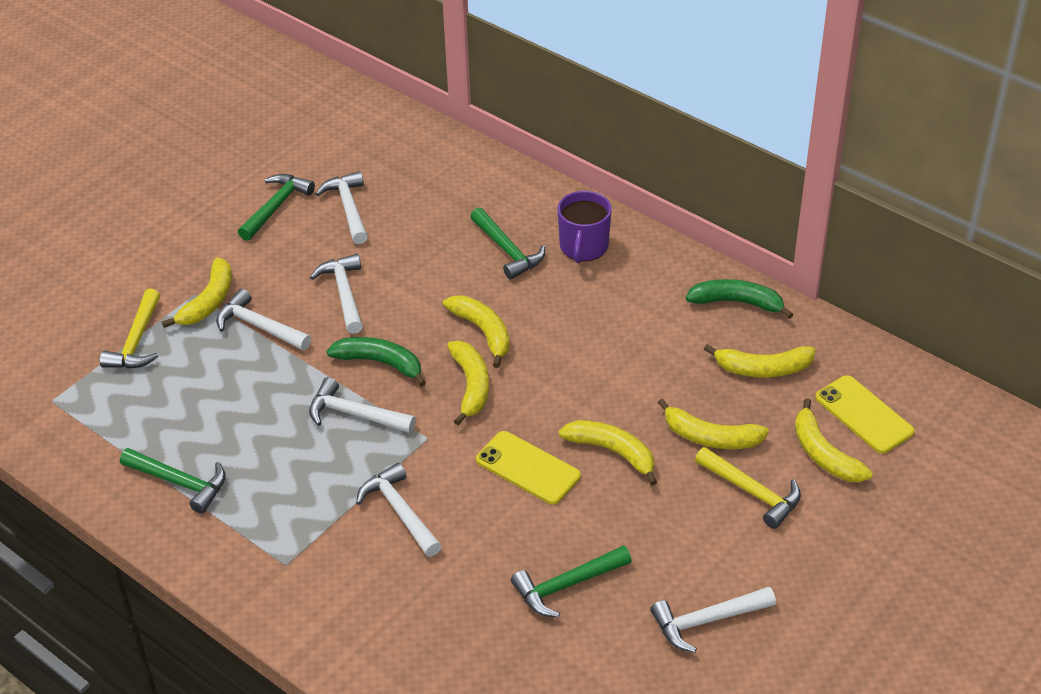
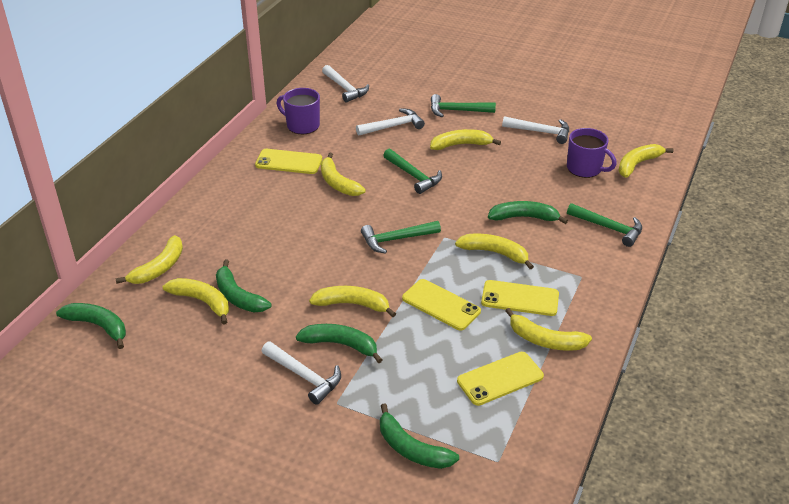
green banana: [327,337,426,387] [686,279,793,319] = 2 -> [56,303,126,349] [216,259,272,312] [296,324,382,363] [380,403,459,469] [488,201,568,224] = 5
purple mug: [557,191,612,263] = 1 -> [277,88,320,134] [567,128,617,178] = 2
white hammer: [216,289,311,350] [309,377,416,433] [310,254,363,334] [316,171,368,244] [356,463,442,557] [650,587,776,653] = 6 -> [262,341,341,405] [322,65,369,103] [356,108,425,136] [502,116,569,144] = 4
yellow banana: [162,257,232,328] [443,295,510,368] [447,341,489,425] [559,420,657,486] [658,399,769,449] [704,344,816,377] [795,398,873,482] = 7 -> [115,235,183,284] [163,278,229,325] [309,286,396,317] [321,153,366,196] [430,129,501,150] [455,233,534,269] [505,308,592,351] [618,144,674,178] = 8
yellow hammer: [100,289,160,369] [695,447,801,529] = 2 -> none = 0
yellow phone: [476,431,581,504] [815,375,915,453] = 2 -> [255,149,322,174] [402,279,481,330] [457,352,544,406] [481,280,559,316] = 4

